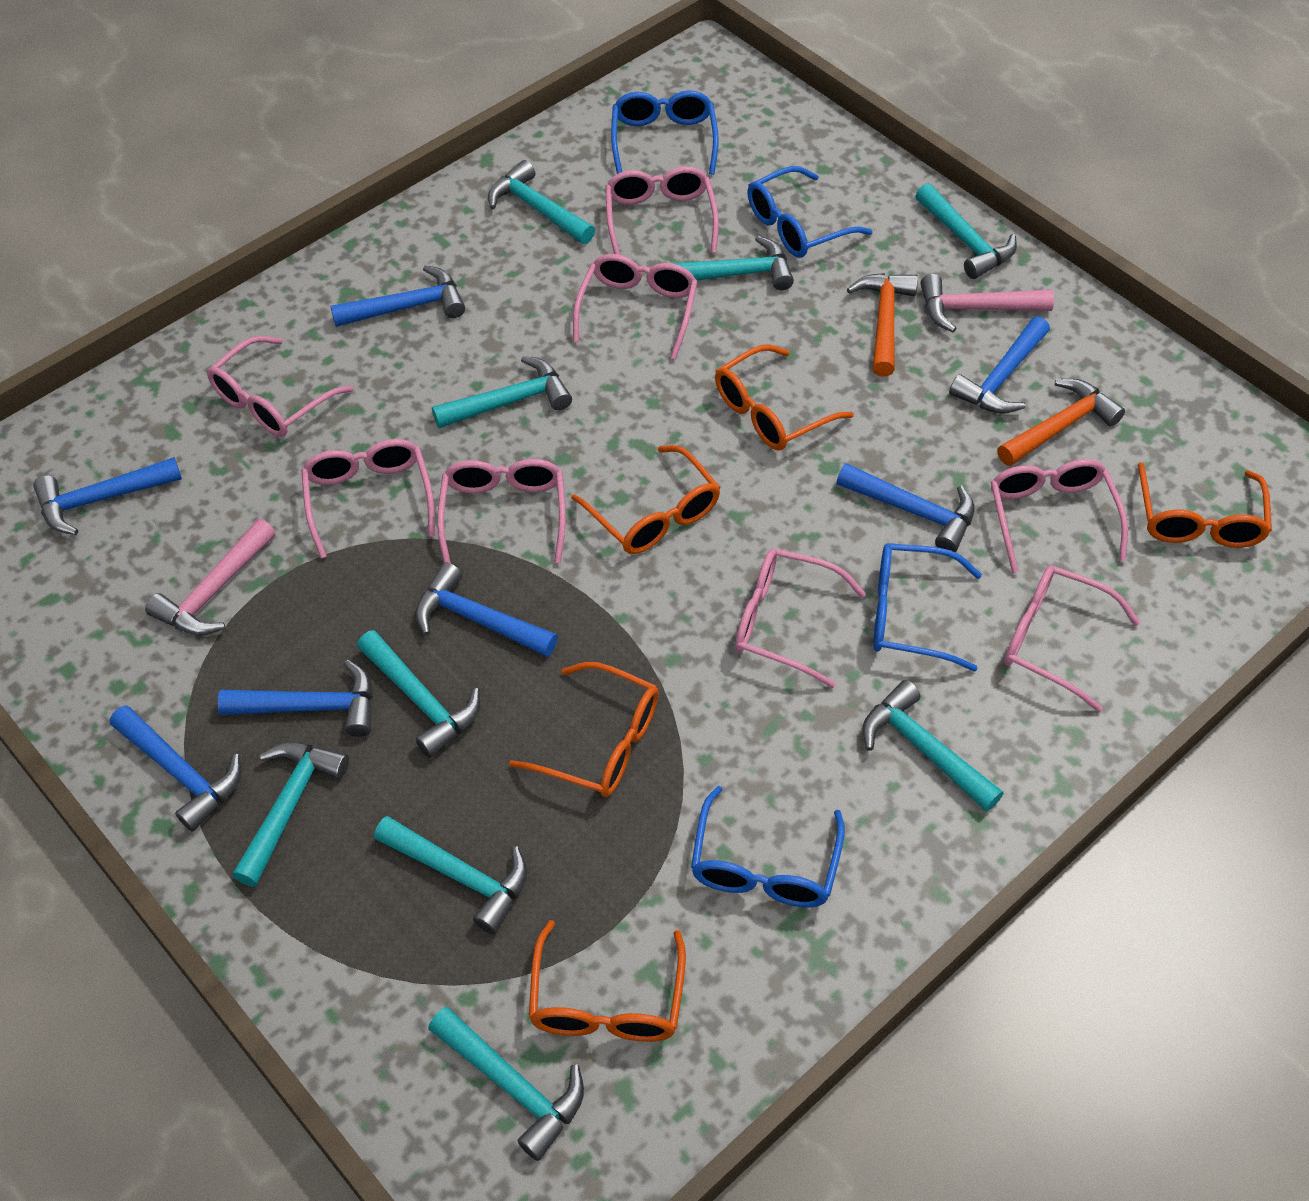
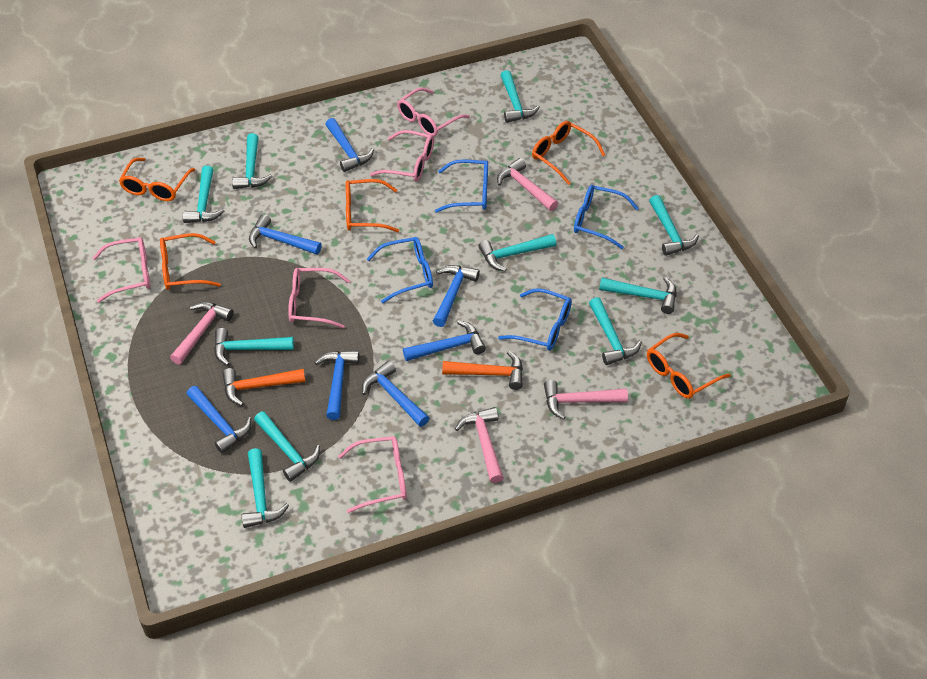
pink glasses: [207,336,354,437] [301,439,435,558] [437,459,566,563] [573,254,698,360] [605,166,719,255] [735,549,866,688] [991,459,1128,573] [1004,565,1140,712] = 8 -> [93,237,150,303] [288,268,350,328] [338,436,407,513] [370,130,434,181] [397,88,470,137] = 5
pink hammer: [145,519,276,636] [921,274,1054,332] = 2 -> [170,302,233,365] [455,407,504,484] [497,158,558,211] [544,380,628,420] = 4
turquoise hammer: [232,742,349,887] [357,630,480,758] [374,816,527,934] [428,1007,584,1161] [432,356,572,428] [488,160,595,244] [672,236,794,290] [862,680,1003,812] [915,183,1017,279] = 9 -> [183,166,224,223] [214,328,294,366] [232,133,272,189] [242,448,289,528] [254,411,320,482] [478,234,556,272] [500,70,540,123] [589,297,642,365] [599,277,676,314] [649,195,699,256] = 10

